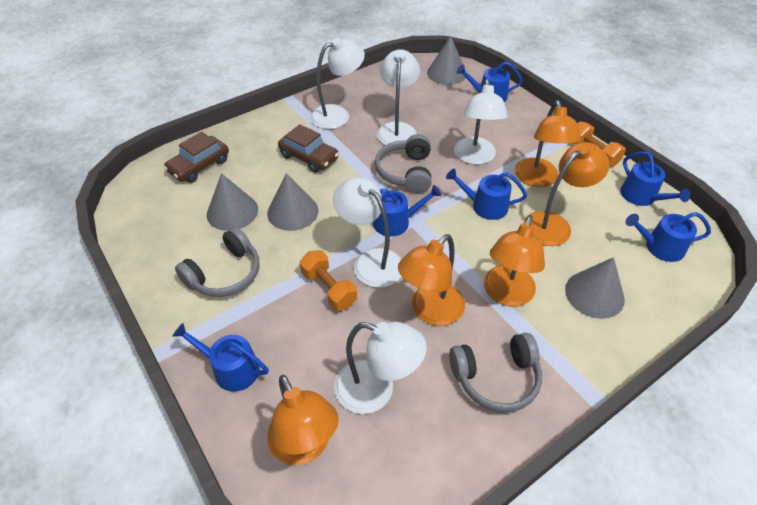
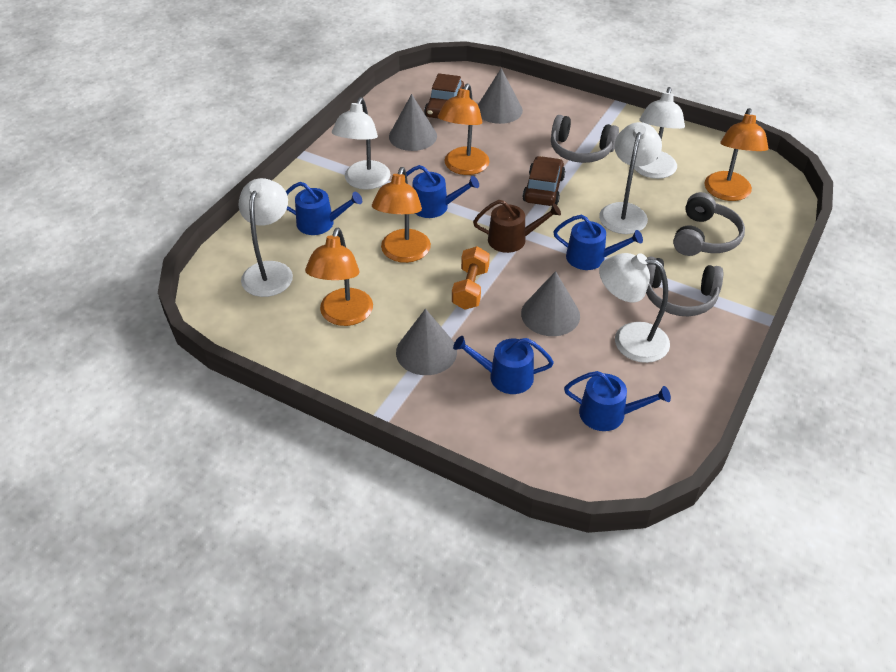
blue watering can: [172,323,269,392] [373,185,441,237] [446,169,527,220] [456,62,523,103] [620,152,690,206] [626,212,711,262] = 6 -> [286,182,362,235] [406,165,479,218] [453,336,554,394] [553,215,643,270] [564,371,671,431] = 5
brown watering can: none = 0 -> [473,200,561,253] = 1
orange dumbbell: [300,250,357,311] [574,122,626,167] = 2 -> [452,246,490,310] = 1
orange lamp: [267,375,339,465] [398,234,465,326] [484,215,545,307] [515,100,581,187] [523,142,610,246] = 5 -> [305,227,373,326] [372,167,431,263] [438,83,490,175] [704,108,768,201] = 4

